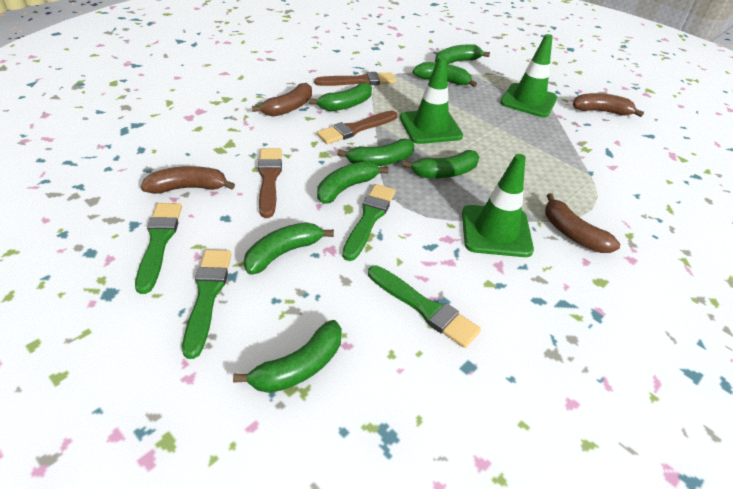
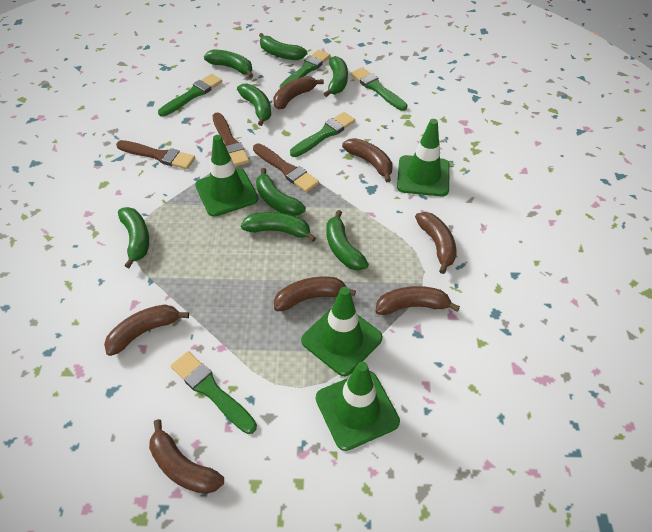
brown banana: [141,166,235,194] [252,83,312,117] [545,193,620,253] [573,93,644,117] = 4 -> [104,305,189,356] [149,419,224,494] [273,76,324,109] [274,277,356,311] [342,138,392,182] [375,286,460,315] [415,212,457,274] = 7
green brush: [135,203,182,294] [182,250,232,359] [342,184,396,261] [368,265,481,348] = 4 -> [158,74,222,117] [171,351,257,434] [280,50,330,88] [290,112,355,157] [351,67,408,111] = 5
green traffic cone: [400,56,463,144] [462,154,534,257] [500,34,557,117] = 3 -> [195,135,258,217] [301,287,383,376] [316,362,400,451] [397,119,449,197] = 4

